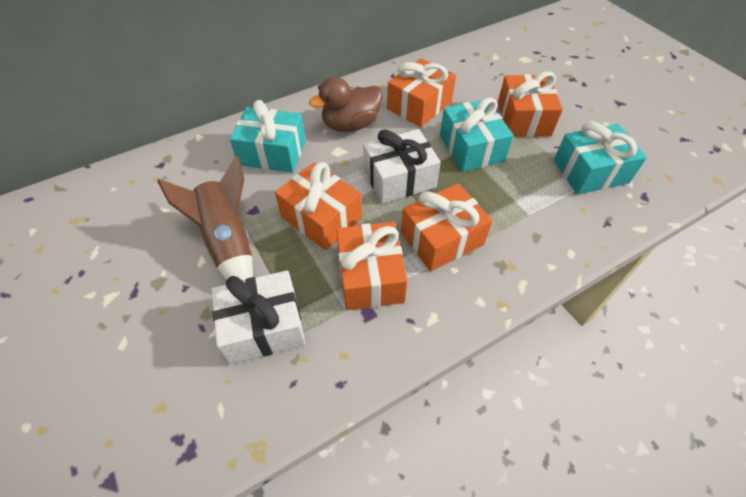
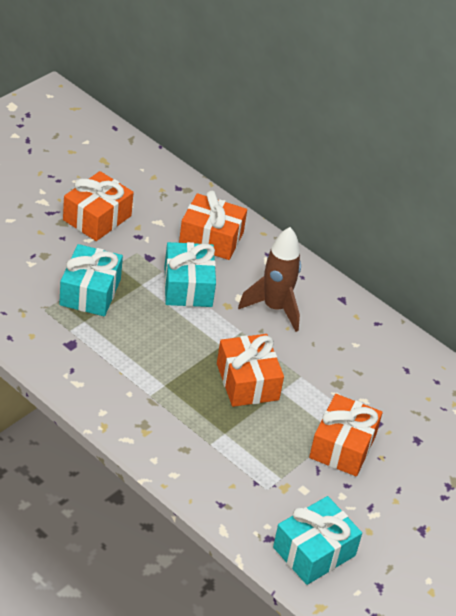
brown duck: [309,77,383,132] = 1 -> none = 0
orange gift: [275,162,362,250] [336,222,408,310] [387,58,456,127] [401,183,492,272] [498,71,563,137] = 5 -> [63,171,134,241] [179,190,247,260] [217,334,284,407] [309,394,383,476] = 4
white gift: [212,270,306,364] [363,129,441,204] = 2 -> none = 0

